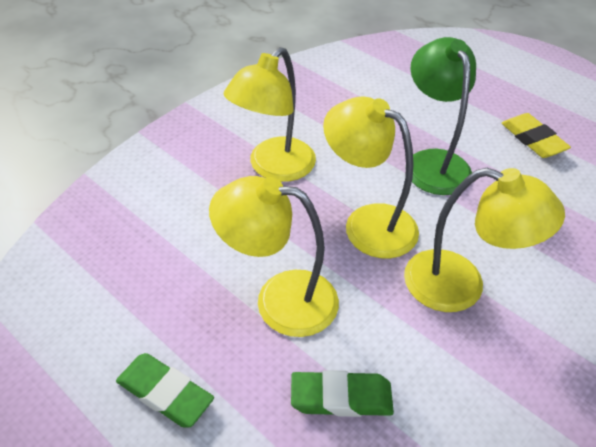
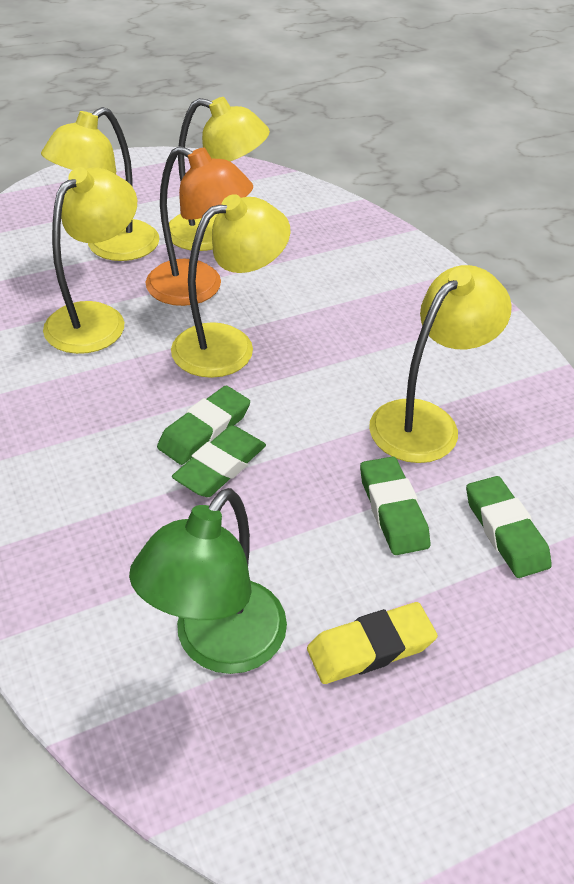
green eraser: [116,353,214,427] [291,370,394,417] = 2 -> [157,386,250,465] [172,425,266,497] [360,456,431,555] [466,476,552,578] = 4
orange lamp: none = 0 -> [146,146,253,306] = 1
yellow lamp: [209,176,339,337] [224,47,316,182] [323,97,419,258] [404,168,565,312] = 4 -> [41,107,160,261] [43,167,137,354] [169,97,270,251] [171,194,291,378] [369,265,512,463] = 5

